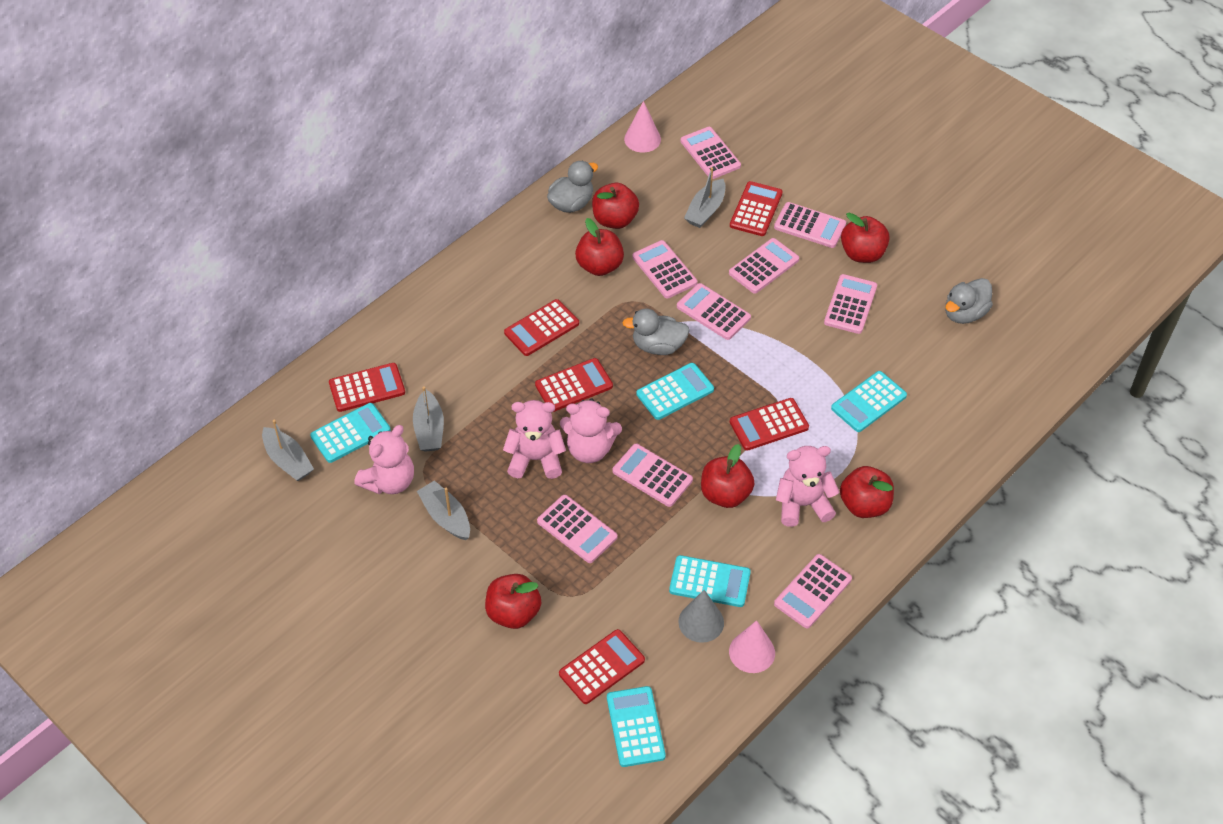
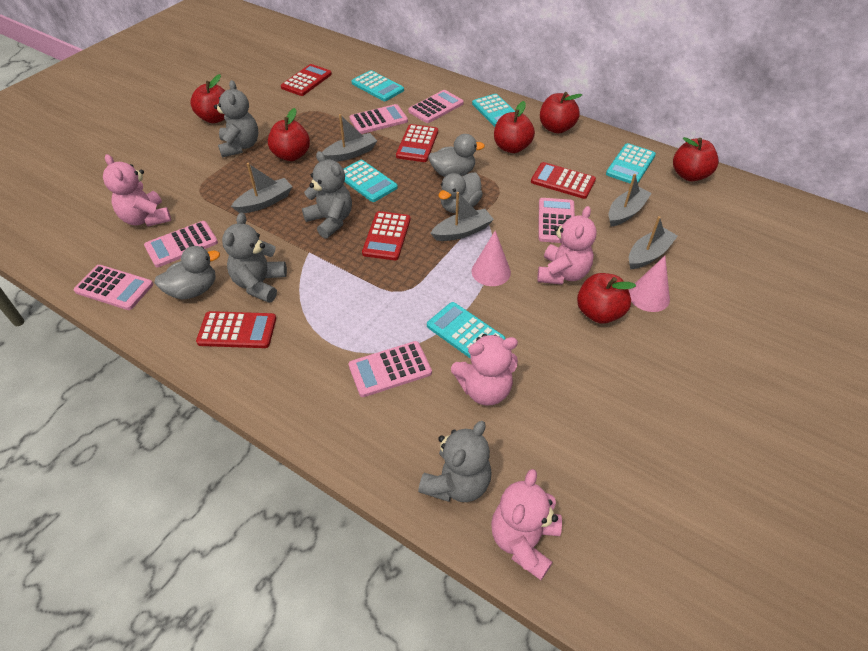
grey boat: [262,420,314,481] [413,386,444,452] [417,481,470,540] [684,167,725,228] = 4 -> [231,163,293,213] [322,114,377,162] [430,192,494,241] [608,174,652,227] [629,216,678,269] = 5
grey cone: [678,590,724,643] = 1 -> none = 0
grey teddy bear: none = 0 -> [214,80,258,158] [222,213,287,303] [302,151,352,239] [418,421,492,502] = 4
pink calculator: [537,495,617,563] [613,444,693,507] [632,240,697,299] [677,283,751,340] [681,127,741,179] [729,238,799,294] [774,202,846,248] [774,554,852,629] [824,274,877,334] = 9 -> [74,265,153,310] [144,221,218,267] [348,341,432,397] [350,104,408,134] [408,90,464,123] [538,198,575,243] = 6
red calculator: [329,363,405,412] [504,299,579,356] [535,358,613,412] [559,629,645,704] [730,181,783,236] [730,398,809,451] = 6 -> [196,311,276,348] [281,64,332,96] [362,211,410,260] [396,124,438,162] [531,162,596,199] = 5

